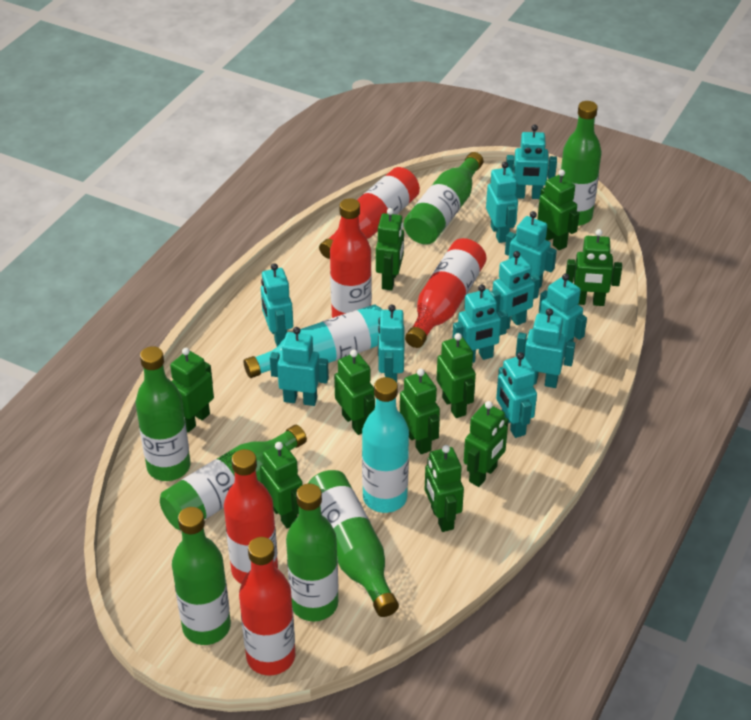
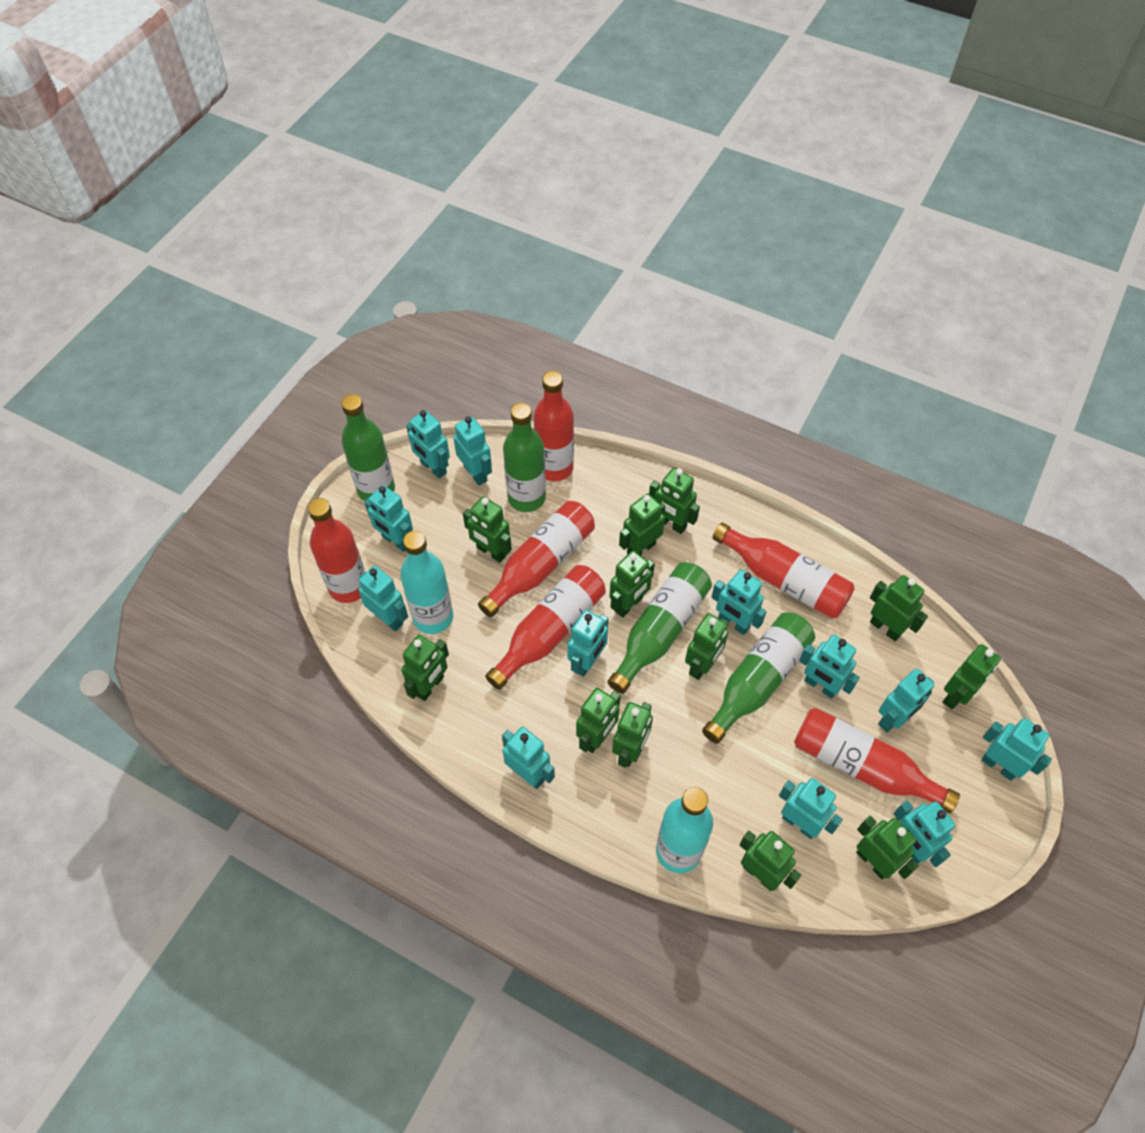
green bottle: [136,346,191,481] [160,425,307,530] [172,507,231,645] [286,484,338,621] [308,470,399,617] [404,152,483,245] [561,101,602,226] = 7 -> [341,394,395,501] [503,403,546,512] [608,562,712,694] [702,612,815,744] = 4
green robot: [170,348,214,433] [260,442,303,529] [334,350,375,435] [376,208,404,290] [400,369,440,454] [425,445,464,532] [437,333,476,418] [464,401,509,487] [538,169,580,250] [566,229,622,306] = 10 -> [401,635,449,701] [463,497,512,563] [576,688,621,753] [610,550,655,617] [612,702,653,768] [619,494,665,555] [649,468,700,534] [685,613,729,680] [740,831,801,891] [856,816,919,880] [870,575,928,641] [943,644,1001,709] = 12
red bottle: [224,449,278,584] [239,537,295,676] [319,167,420,259] [330,198,372,318] [405,238,487,348] = 5 -> [308,498,366,603] [478,501,595,617] [485,565,606,690] [533,371,574,481] [712,523,855,619] [794,708,960,813] = 6
turquoise robot: [261,263,293,346] [270,327,329,406] [378,305,404,382] [452,284,508,363] [486,162,518,243] [491,251,540,329] [496,352,537,438] [505,211,557,289] [506,125,557,199] [516,308,575,388] [539,273,587,357] = 11 -> [358,566,408,631] [364,485,413,552] [406,410,450,479] [453,416,492,486] [502,727,555,789] [567,610,609,677] [711,570,766,635] [779,778,843,839] [799,635,860,699] [878,669,934,732] [893,801,955,867] [981,718,1052,781] = 12

